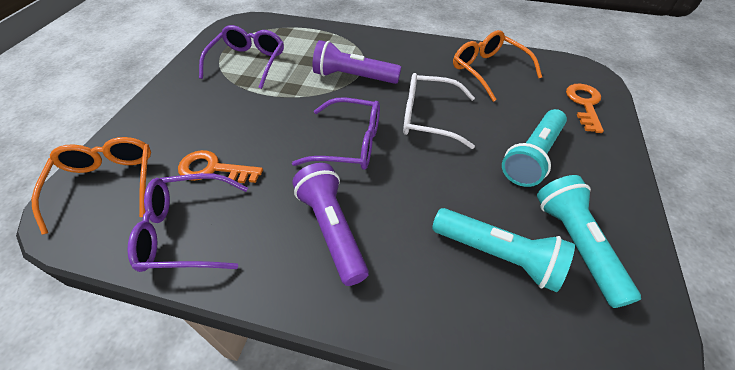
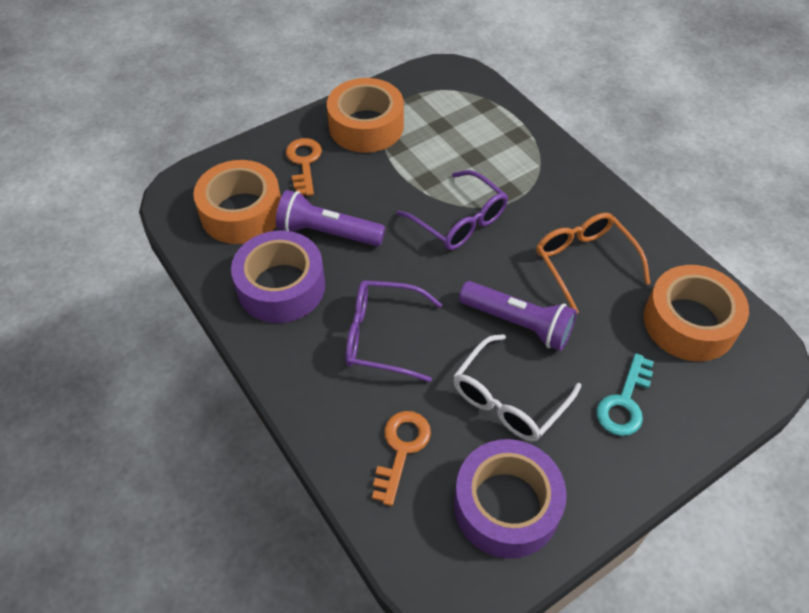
orange glasses: [31,137,151,235] [453,30,542,102] = 2 -> [536,213,650,313] = 1
orange tape: none = 0 -> [193,160,281,244] [327,78,404,153] [644,265,749,361] = 3
purple glasses: [127,173,248,272] [199,25,284,89] [292,98,380,170] = 3 -> [346,280,442,382] [396,170,508,250] = 2
purple tape: none = 0 -> [231,231,325,323] [454,439,567,559] = 2
turquoise flashlight: [432,208,575,292] [502,109,567,187] [537,175,641,308] = 3 -> none = 0
turquoise key: none = 0 -> [596,353,654,436] = 1

